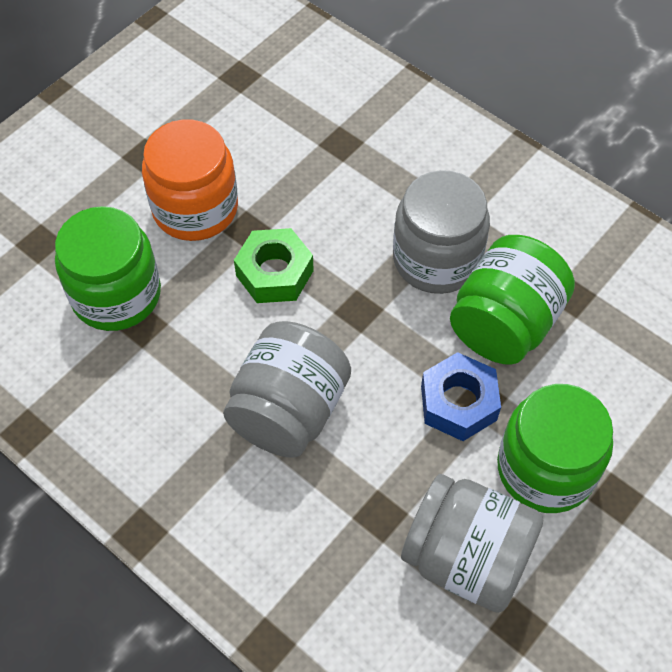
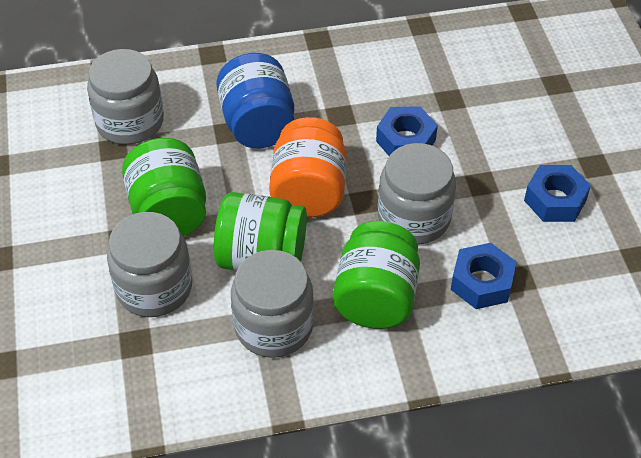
blue jar: none = 0 -> [216,53,294,148] = 1
blue nut: [421,352,501,441] = 1 -> [376,106,438,156] [451,243,516,309] [524,165,591,222] = 3
green nut: [234,228,314,303] = 1 -> none = 0
grey jar: [223,321,351,458] [393,170,490,294] [401,474,543,613] = 3 -> [87,49,164,145] [107,212,192,317] [231,250,314,358] [378,143,456,244] = 4

